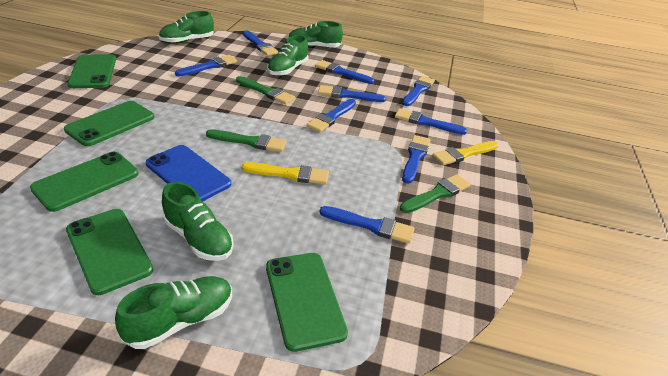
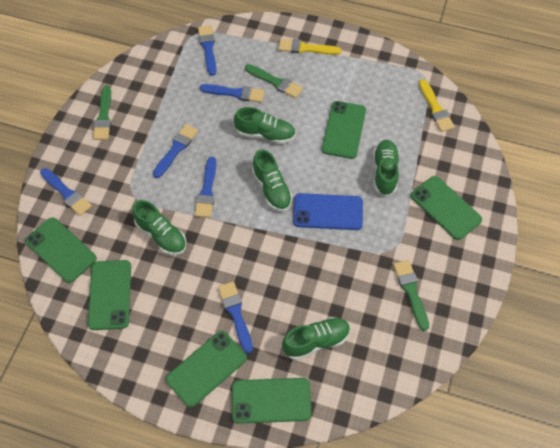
blue brush: [175,55,237,76] [243,30,279,56] [307,99,356,132] [315,60,375,84] [318,85,386,102] [319,206,414,244] [395,108,467,135] [402,76,435,106] [402,135,430,184] = 9 -> [40,168,92,216] [153,124,198,178] [195,157,216,218] [198,26,216,76] [200,84,265,103] [218,282,253,353] = 6
green phone: [30,152,139,212] [64,101,155,146] [66,209,153,295] [67,54,116,88] [266,253,348,352] = 5 -> [25,217,97,283] [88,260,131,330] [166,331,247,407] [232,378,312,424] [322,101,366,159] [411,176,482,240] = 6

